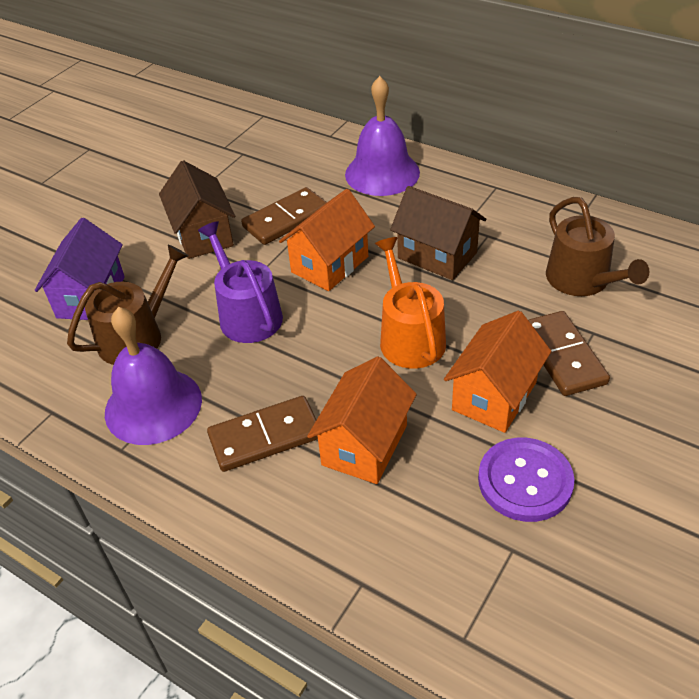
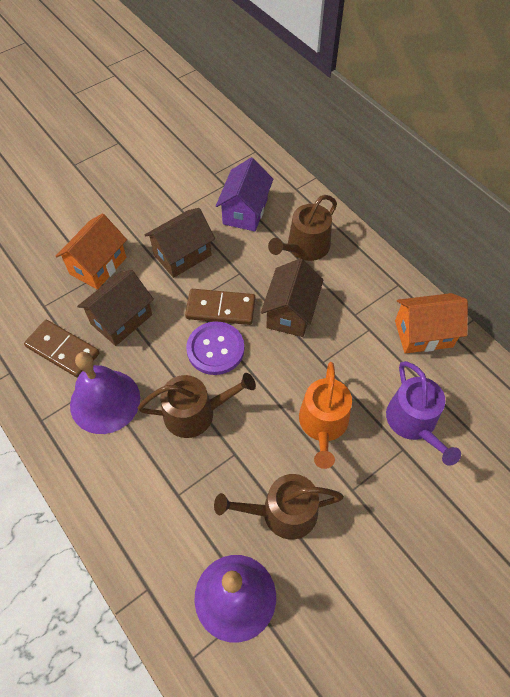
brown domino: [207,396,318,472] [241,187,327,245] [528,311,610,396] = 3 -> [24,320,99,378] [185,289,255,325] = 2
brown house: [159,160,235,259] [390,186,486,280] = 2 -> [77,270,154,346] [145,208,215,278] [261,258,324,337] = 3
brown watering can: [67,245,189,365] [546,197,650,296] = 2 -> [138,373,256,438] [214,474,344,539] [268,195,337,261] = 3
orange house: [279,189,375,291] [307,356,417,484] [444,311,551,433] = 3 -> [56,214,127,290] [395,293,468,353] = 2

